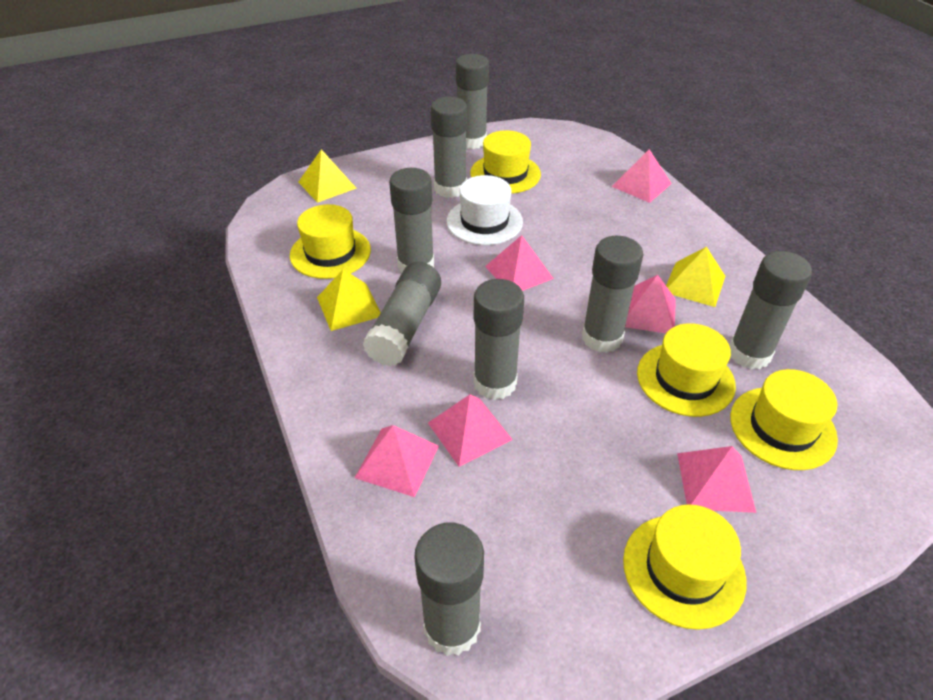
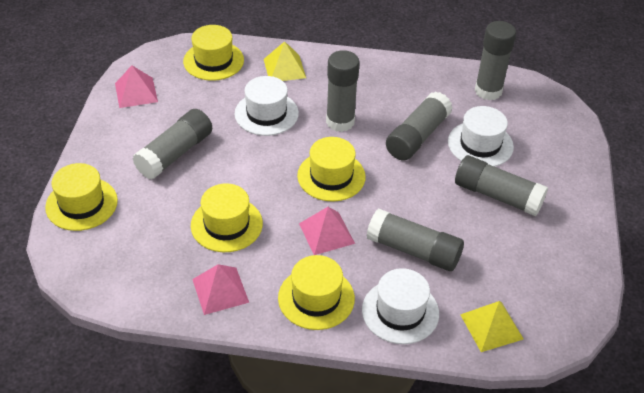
grey glue stick: [362,262,441,366] [389,168,434,273] [414,522,484,656] [431,97,467,198] [456,54,489,149] [473,279,524,400] [582,236,643,353] [729,251,812,369] = 8 -> [132,109,212,179] [326,50,360,132] [367,209,464,271] [386,91,453,161] [455,155,548,216] [475,21,516,100] = 6
pink pyramid: [355,425,439,497] [428,394,513,467] [485,235,554,291] [612,149,672,203] [625,275,676,333] [677,446,756,513] = 6 -> [115,65,158,108] [192,264,249,315] [299,207,355,255] = 3
white hat: [447,175,523,245] = 1 -> [234,76,299,136] [362,268,439,344] [448,106,514,167] = 3
yellow pyramid: [299,149,357,203] [317,269,381,331] [666,247,725,307] = 3 -> [264,41,306,81] [460,301,523,352] = 2

